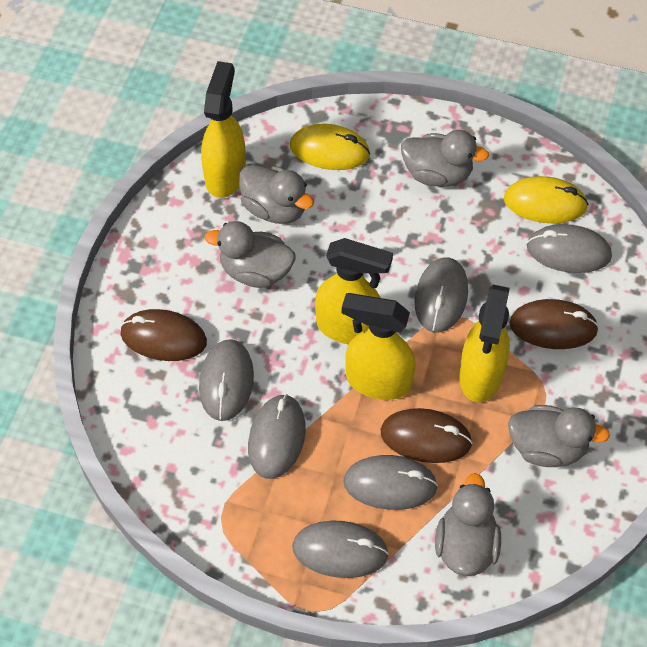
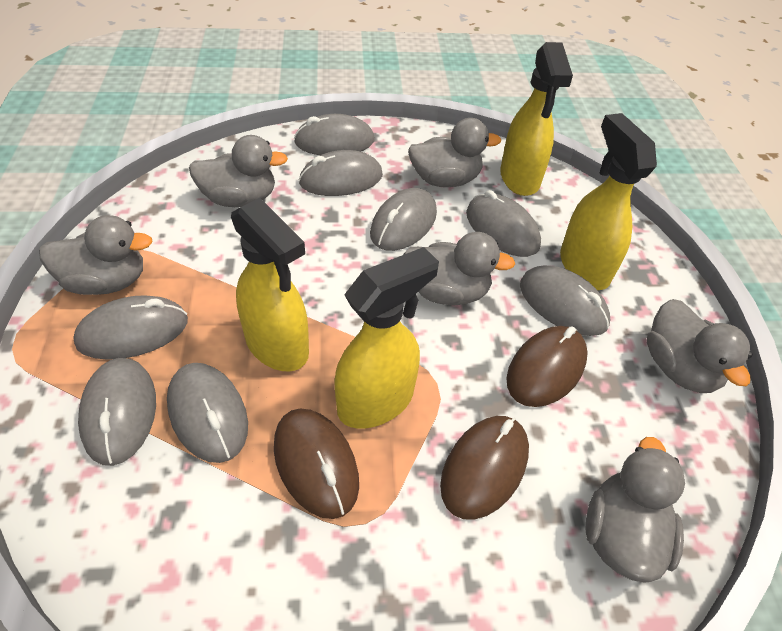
grey duck: [205,221,296,288] [239,163,314,224] [401,130,489,187] [435,473,501,576] [508,405,610,467] = 5 -> [39,215,153,295] [189,135,288,207] [403,232,515,305] [408,118,501,187] [585,437,685,583] [647,299,752,393] = 6
grey mouse: [199,339,254,421] [248,394,306,479] [292,520,389,578] [343,455,438,510] [414,257,468,333] [527,224,612,273] = 6 -> [73,295,188,360] [78,358,156,466] [167,363,248,463] [294,114,375,155] [299,150,383,196] [370,188,437,251] [466,190,541,257] [520,265,610,336] = 8
yellow mouse: [290,124,370,170] [504,176,588,223] = 2 -> none = 0

